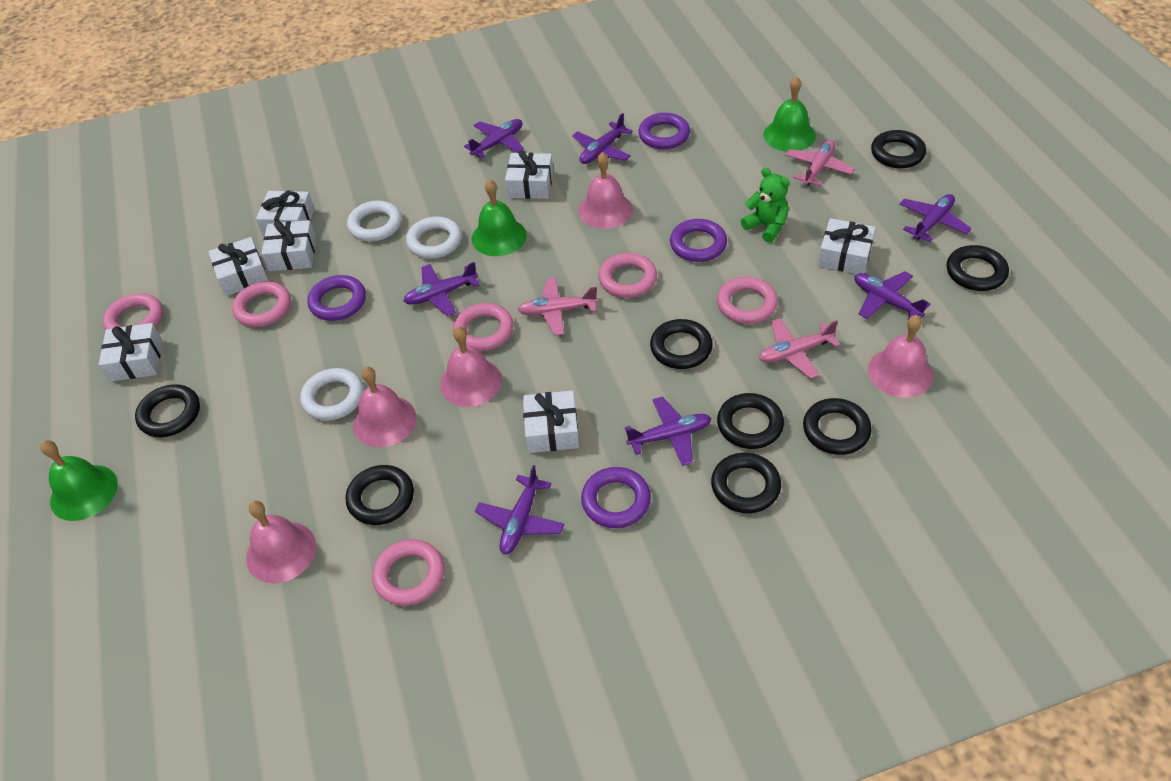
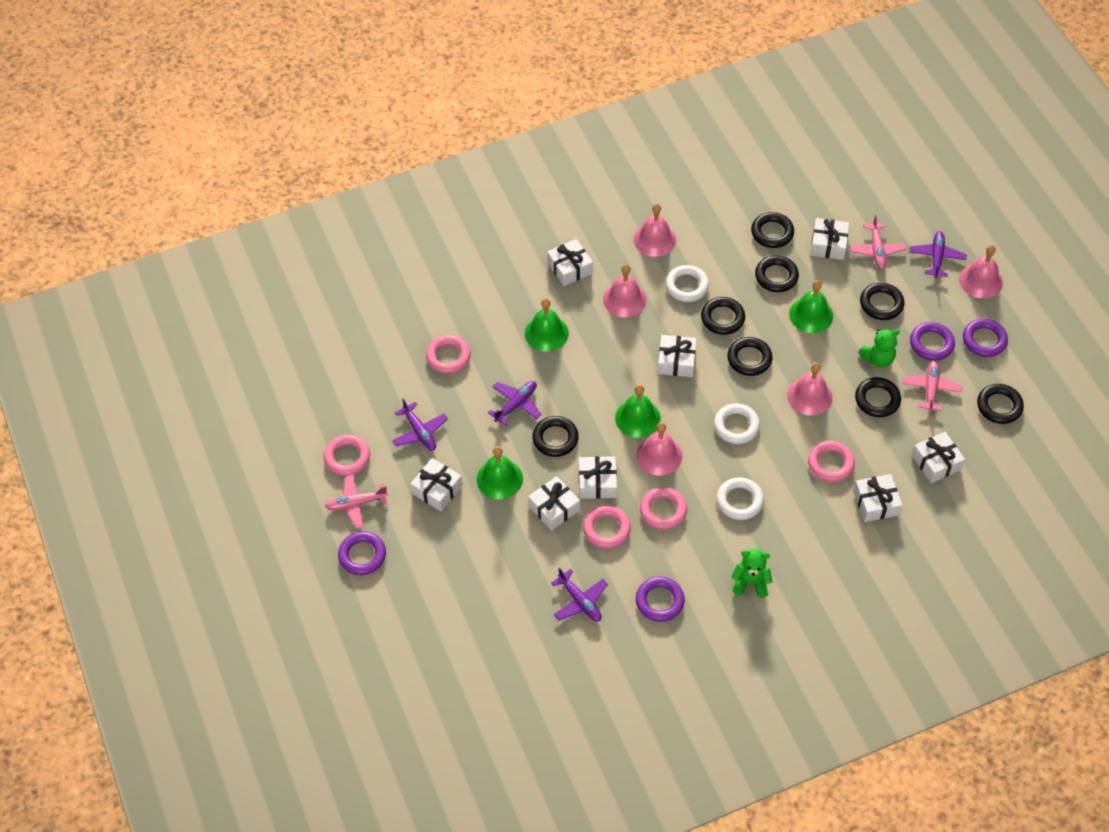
green bell: [40,440,118,521] [472,179,527,256] [763,76,816,152] = 3 -> [477,446,523,499] [525,298,569,351] [615,384,661,438] [789,280,833,333] = 4
green teddy bear: [741,168,790,243] = 1 -> [731,549,773,598] [858,329,900,367] = 2
pink ring: [103,293,163,330] [232,282,291,327] [372,539,445,606] [453,303,513,351] [599,253,657,298] [717,277,778,324] = 6 -> [324,435,370,476] [426,335,471,374] [583,505,631,549] [640,487,687,530] [808,441,855,482] = 5
purple plane: [404,262,480,316] [464,119,524,158] [475,465,564,555] [572,113,633,164] [625,397,711,466] [855,271,930,319] [899,194,972,242] = 7 -> [392,399,448,451] [488,381,542,426] [551,568,608,621] [909,231,967,278] = 4
white gift: [99,323,162,382] [209,237,269,296] [256,191,315,236] [262,220,316,271] [505,150,553,199] [523,390,579,453] [818,218,876,274] = 7 -> [410,458,463,511] [528,476,580,531] [547,239,593,286] [579,456,617,499] [658,335,696,377] [810,218,849,260] [853,474,903,522] [912,432,965,483] = 8

